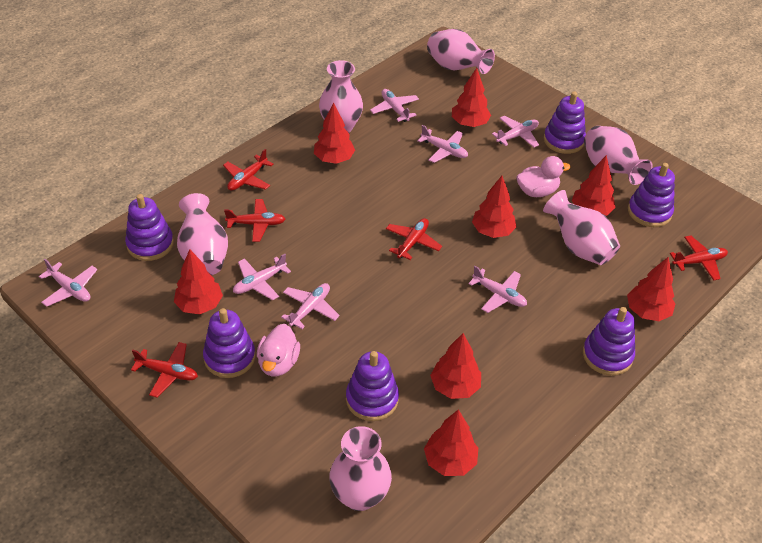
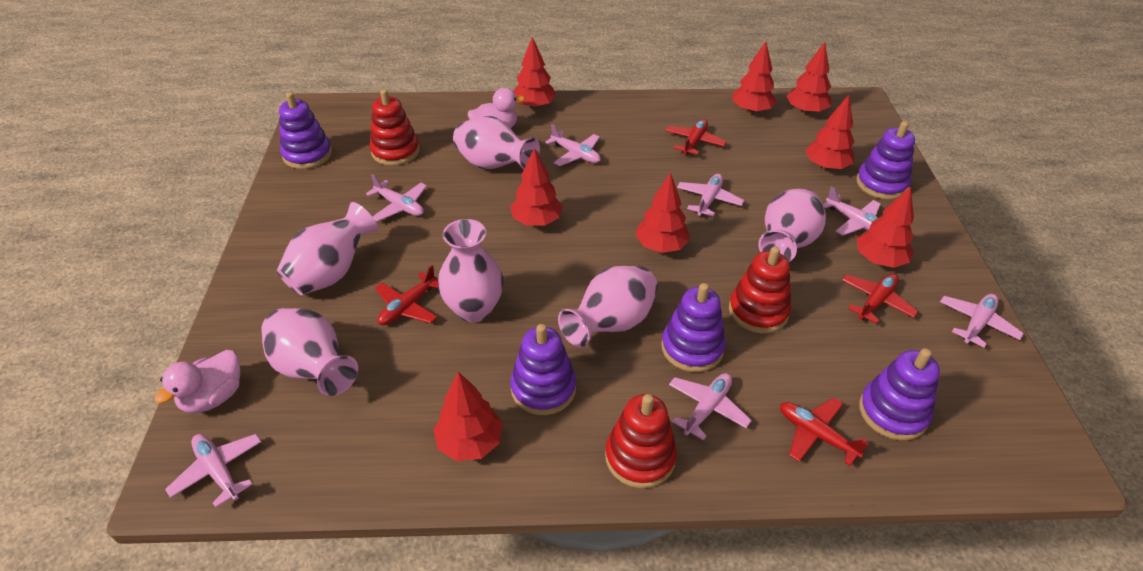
purple stacking toy: [125,194,174,261] [203,308,255,378] [346,351,399,421] [544,91,586,154] [583,307,635,376] [628,163,675,227] = 6 -> [279,92,332,169] [510,324,576,415] [661,283,726,372] [856,121,915,200] [859,348,940,440] = 5
red plane: [131,342,198,398] [223,149,273,191] [224,199,285,242] [386,218,442,260] [670,235,728,281] = 5 -> [375,265,438,325] [665,119,726,156] [780,398,869,466] [842,273,918,324] = 4
red stacking toy: none = 0 -> [370,89,420,166] [605,394,677,488] [729,246,791,333] = 3

